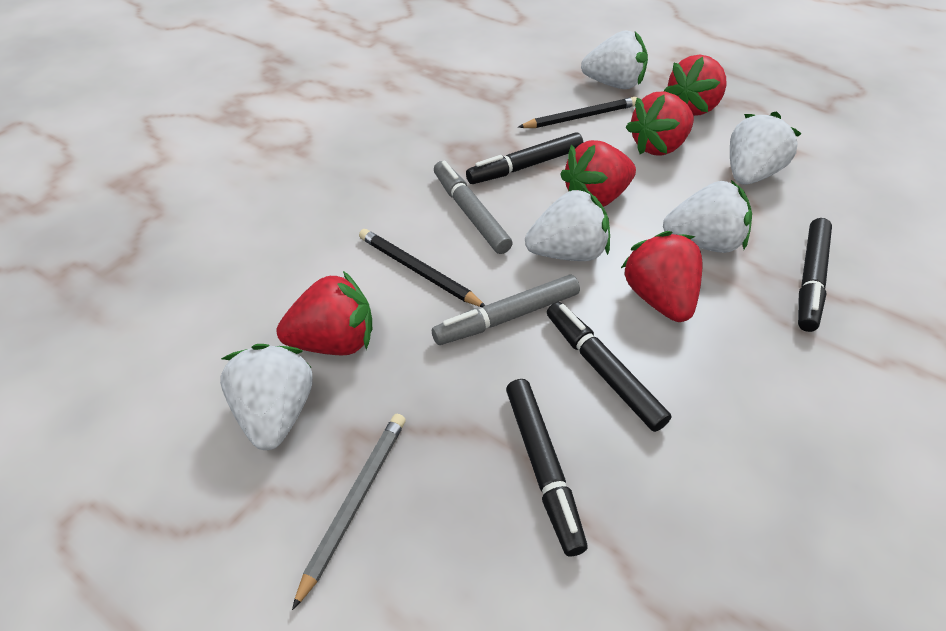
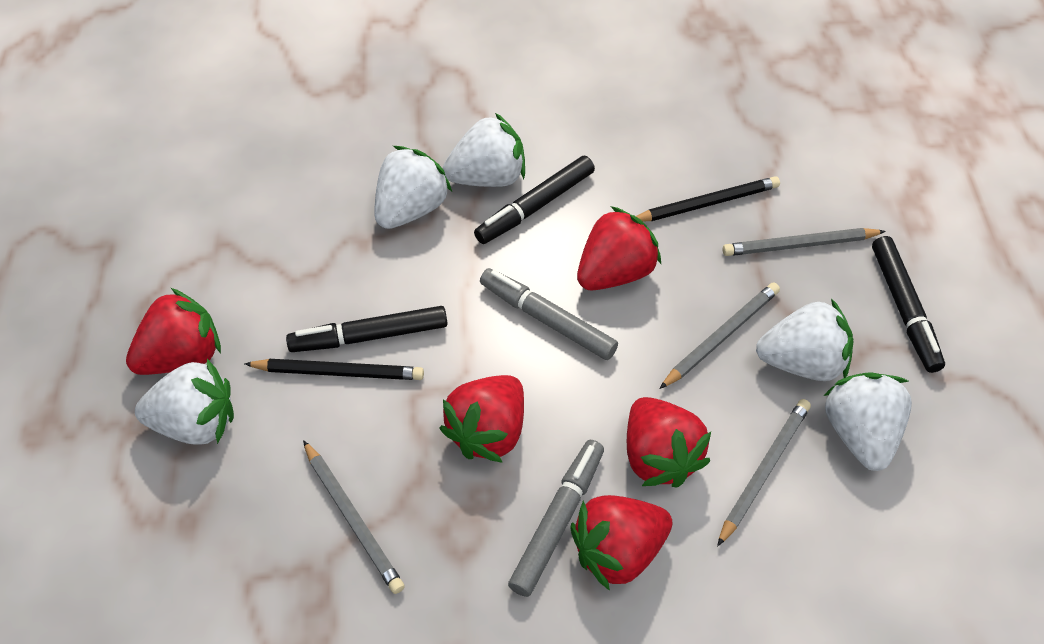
black marker: [466,132,584,184] [506,379,588,556] [547,302,672,432] [798,218,832,332] = 4 -> [286,306,447,352] [474,156,595,244] [872,236,945,373] = 3
grey pencil: [292,414,406,610] = 1 -> [303,440,405,594] [659,283,780,389] [717,399,811,546] [723,228,886,256] = 4

